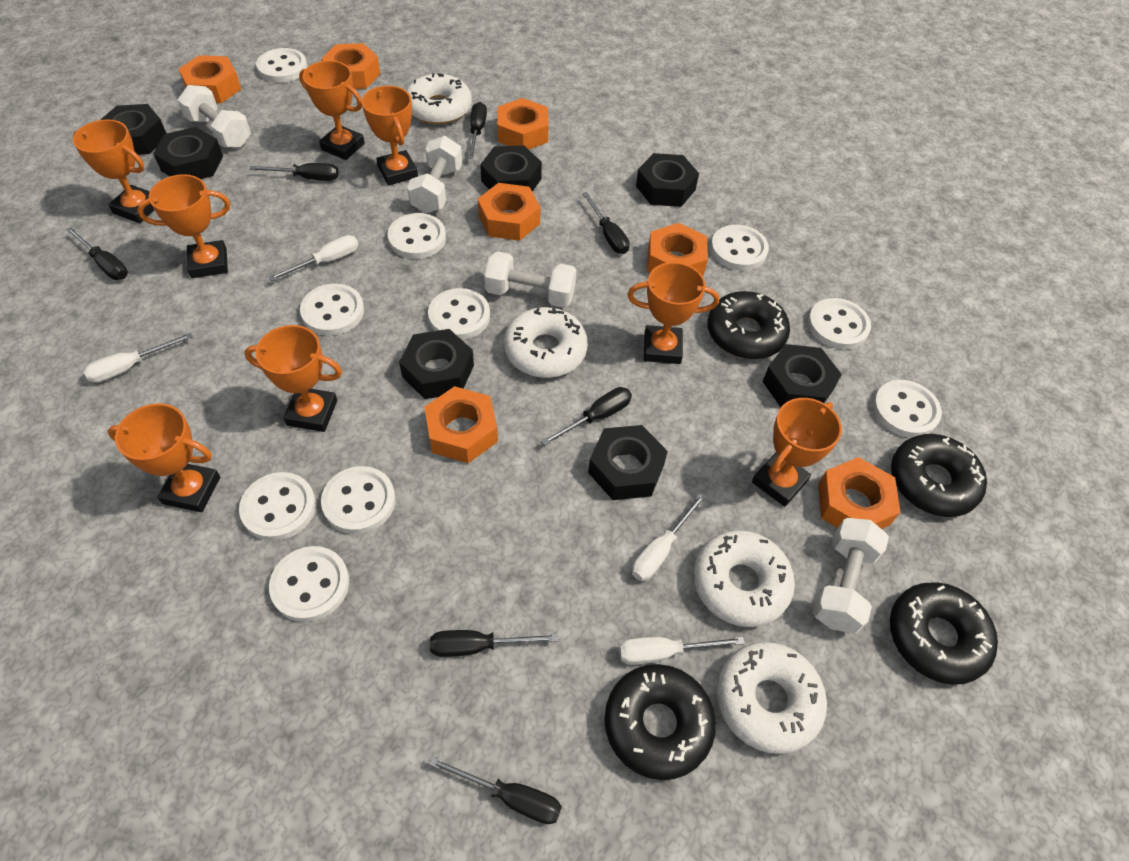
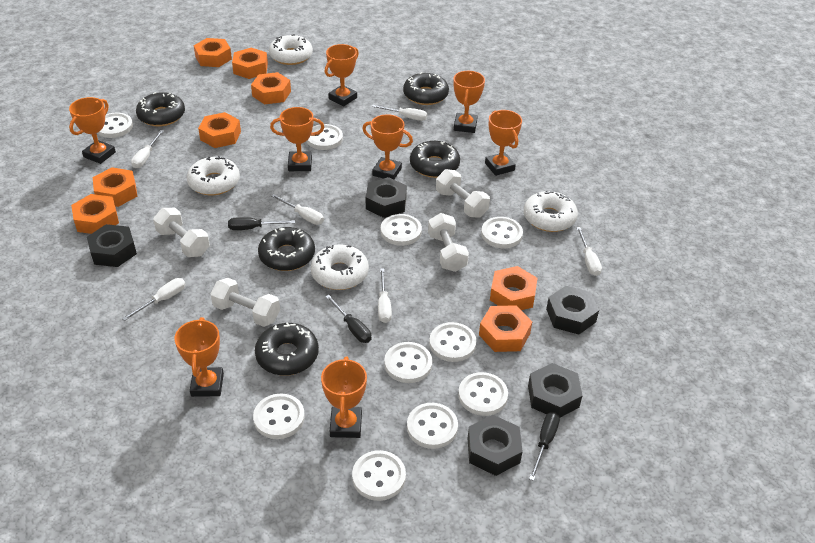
black donut: [604,664,716,780] [707,291,790,359] [890,582,998,685] [891,434,987,517] = 4 -> [136,92,185,126] [255,322,319,376] [258,227,315,271] [403,72,449,105] [410,141,460,178] = 5
black nut: [101,104,166,155] [153,127,223,179] [399,329,474,399] [480,145,542,192] [588,425,668,500] [636,153,699,207] [763,344,842,407] = 7 -> [87,224,137,267] [366,177,407,218] [467,415,523,476] [528,363,583,418] [546,286,599,334] = 5
black screwdriver: [66,227,128,280] [249,163,339,181] [429,756,562,824] [430,630,558,657] [468,102,487,159] [541,387,632,446] [582,192,630,254] = 7 -> [228,217,295,230] [325,295,371,343] [529,412,560,481] = 3
orange nut: [178,55,241,103] [321,43,380,89] [424,386,498,463] [478,183,540,241] [497,98,549,149] [648,223,708,276] [818,457,900,529] = 7 -> [71,194,119,234] [93,167,137,207] [194,38,232,67] [198,112,241,148] [232,48,268,79] [251,72,291,105] [479,305,532,352] [490,266,538,310] = 8
white screwdriver: [83,332,193,383] [268,235,359,281] [619,637,745,665] [632,493,706,581] = 4 -> [122,278,186,321] [131,130,164,168] [271,194,324,225] [372,105,427,121] [378,268,392,323] [576,227,602,276] = 6

